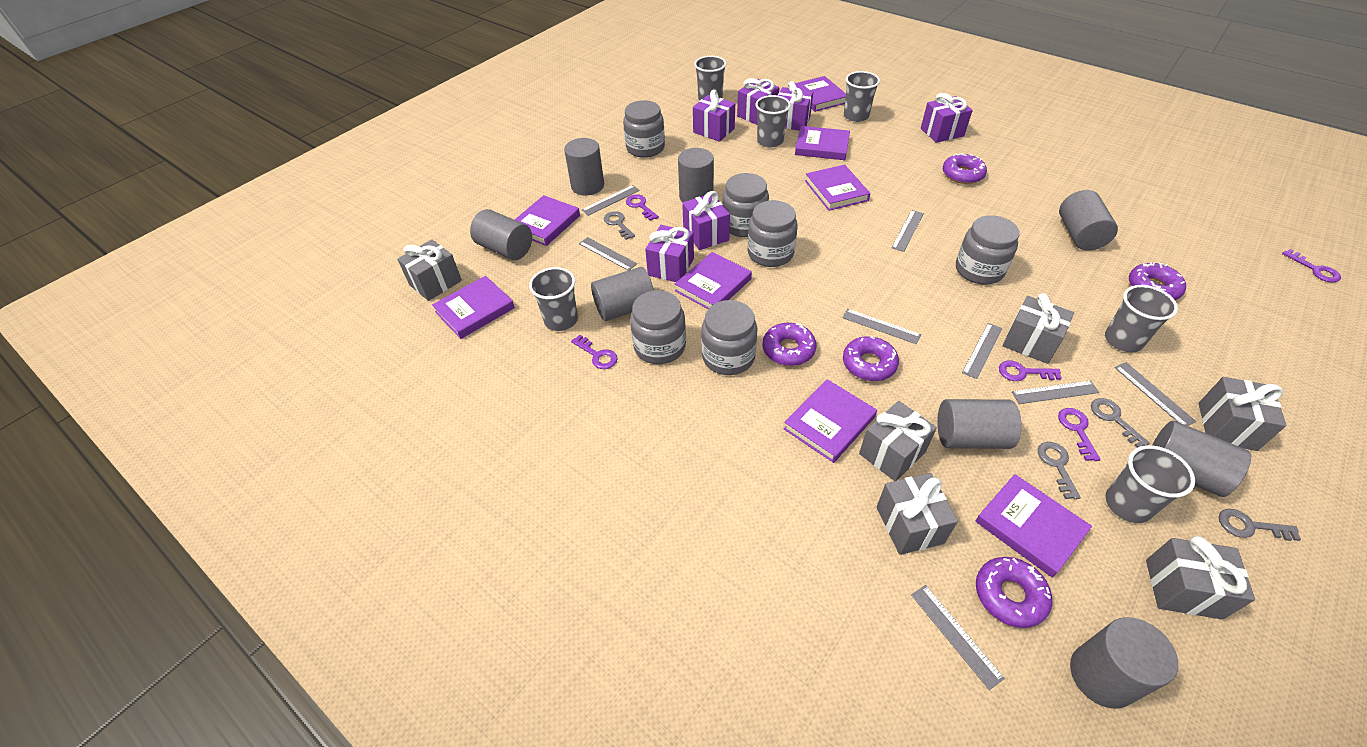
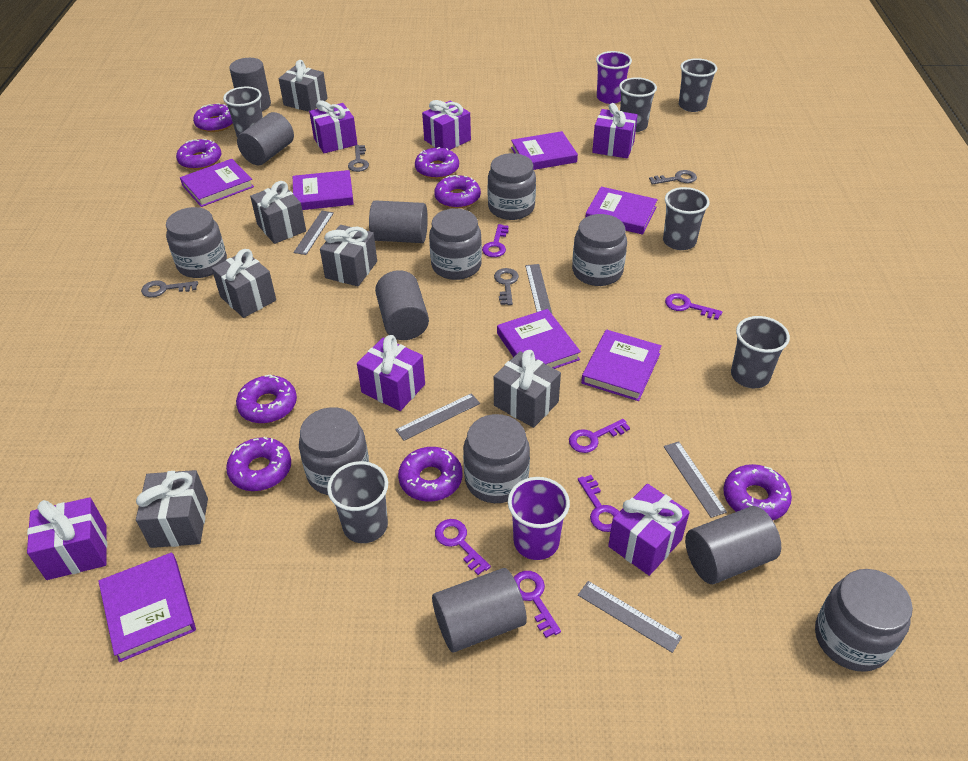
grey cylinder: [470,209,532,260] [564,138,604,196] [591,267,654,321] [678,148,714,202] [937,399,1021,449] [1059,190,1118,250] [1070,617,1178,709] [1152,421,1251,497] = 8 -> [229,58,271,111] [237,112,294,165] [369,200,428,243] [375,270,429,340] [432,568,527,653] [685,506,781,584] = 6
grey jar: [623,100,665,158] [630,290,686,364] [701,300,757,375] [722,173,769,237] [748,200,798,267] [956,215,1020,285] = 6 -> [166,207,227,278] [299,407,369,495] [429,208,482,280] [463,414,530,503] [488,153,536,220] [572,214,627,286] [815,569,913,672] = 7
grey ruler: [579,237,637,270] [582,185,640,216] [842,309,921,344] [892,210,924,252] [911,585,1005,690] [962,323,1002,379] [1012,380,1099,404] [1114,362,1196,426] = 8 -> [293,211,334,255] [396,393,480,441] [525,264,552,314] [578,581,682,653] [664,441,727,518] = 5
purple book: [432,276,515,339] [515,195,580,246] [675,252,752,309] [784,379,877,463] [795,76,846,112] [795,126,850,160] [805,165,870,211] [975,474,1092,578] = 8 -> [98,552,196,662] [180,159,254,207] [293,170,354,210] [497,309,581,369] [511,131,578,170] [581,329,662,401] [585,187,658,235] = 7
purple cup: none = 0 -> [508,477,570,560] [596,51,632,104] = 2
purple donut: [762,323,816,366] [843,336,899,381] [943,153,987,184] [976,557,1052,628] [1129,262,1186,300] = 5 -> [176,139,221,170] [193,103,233,132] [226,437,291,491] [236,374,297,423] [398,447,462,502] [415,147,459,179] [434,175,481,208] [723,464,792,520] = 8
purple key: [571,335,618,369] [626,194,659,221] [999,361,1062,381] [1058,408,1101,461] [1282,249,1341,282] = 5 -> [435,519,491,575] [482,224,509,257] [514,571,561,638] [569,419,630,453] [578,475,619,532] [665,293,722,320] = 6

